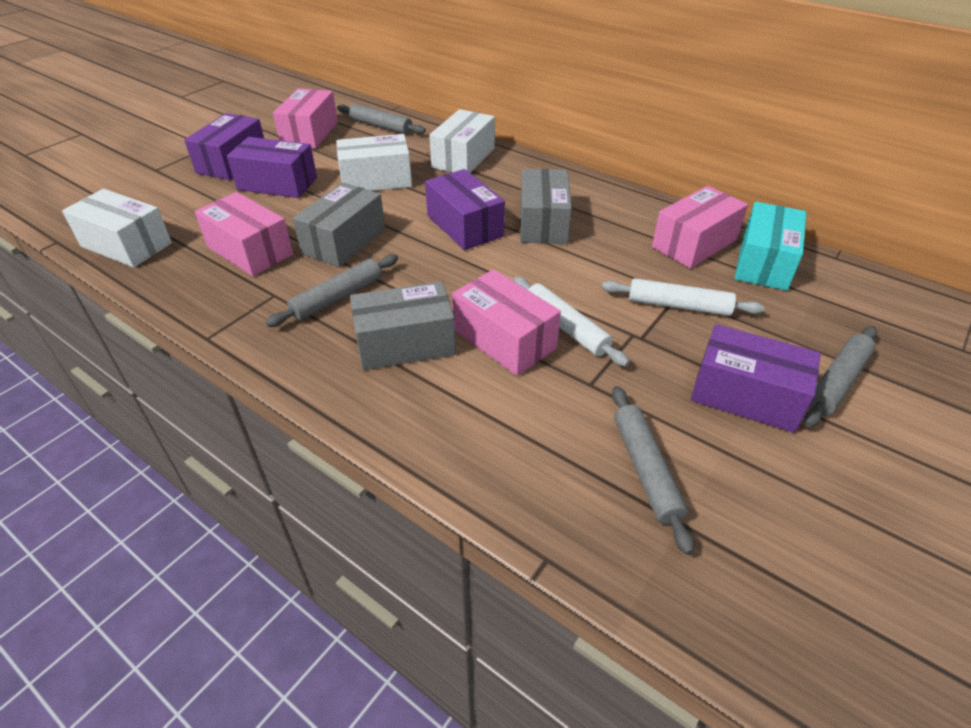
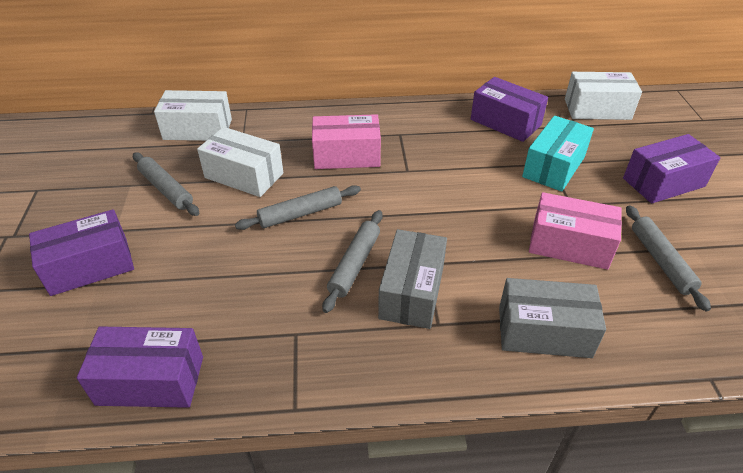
grey box: [293,183,385,267] [350,281,456,370] [520,169,572,244] = 3 -> [378,229,447,329] [499,278,606,358] = 2
pink box: [195,192,293,276] [273,88,338,148] [452,269,561,376] [652,186,748,268] = 4 -> [312,114,381,169] [529,192,622,270] = 2
white rolling pin: [513,277,629,367] [602,278,764,316] = 2 -> none = 0

